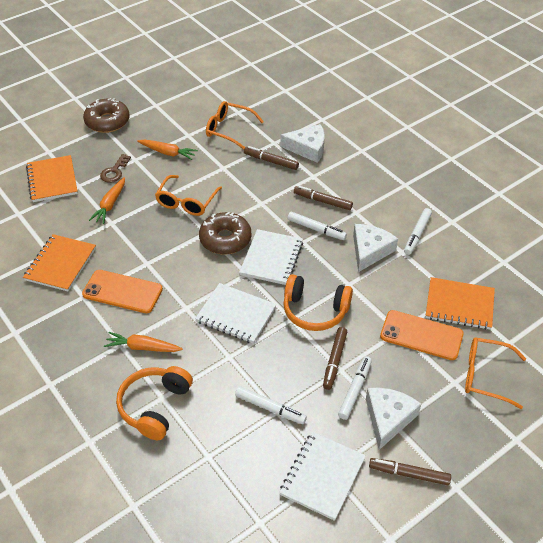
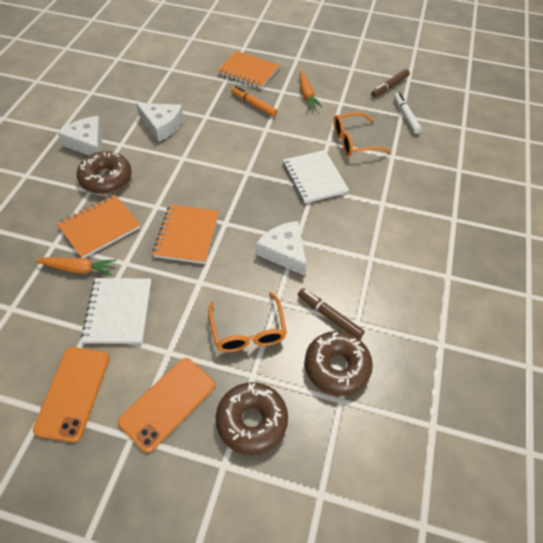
brown donut: [83,98,130,133] [199,212,251,255] = 2 -> [77,151,132,194] [216,382,288,455] [305,331,373,396] = 3
brown key: [100,154,131,183] = 1 -> none = 0
brown marker: [244,146,299,170] [294,186,353,210] [323,327,347,390] [369,458,451,485] = 4 -> [298,288,365,339] [371,69,410,97] = 2
orange carrot: [89,177,125,224] [104,332,183,352] [137,140,198,160] = 3 -> [35,257,116,276] [300,71,322,109] = 2
orange glasses: [155,175,222,216] [206,101,264,149] [465,337,526,409] = 3 -> [208,292,287,352] [333,112,391,156] = 2
orange headphones: [116,366,193,440] [283,274,353,331] = 2 -> none = 0
orange marker: none = 0 -> [231,86,278,117] = 1
white marker: [235,386,307,424] [288,212,347,240] [338,356,372,420] [404,208,432,255] = 4 -> [394,92,422,134] = 1
white notebook: [195,283,277,344] [239,229,303,285] [279,432,366,521] = 3 -> [81,278,151,343] [283,150,349,204] = 2

